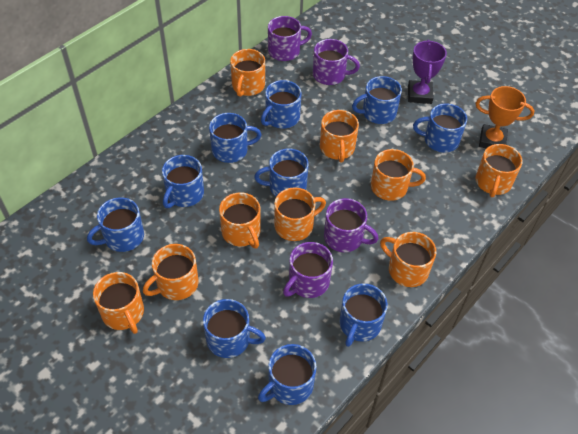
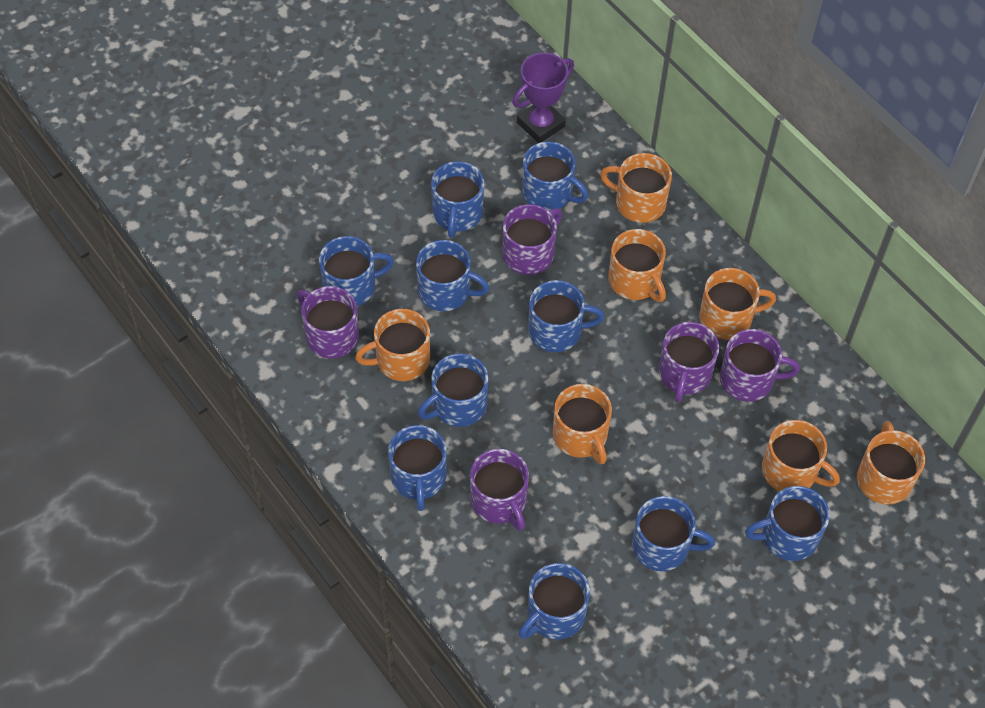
orange mug: [93,272,144,334] [143,244,199,300] [219,192,261,249] [230,49,265,97] [274,187,326,241] [320,110,359,163] [371,149,426,201] [380,232,436,287] [476,144,523,197] = 9 -> [355,309,430,381] [553,384,612,464] [600,153,672,223] [608,229,666,302] [699,268,776,339] [762,420,840,491] [857,421,925,505] = 7
orange trophy: [475,86,535,149] = 1 -> none = 0
purple mug: [268,16,312,61] [283,242,333,298] [313,39,360,85] [324,198,379,252] = 4 -> [297,286,359,358] [470,449,529,531] [503,204,562,275] [659,322,719,402] [720,329,800,402] = 5

